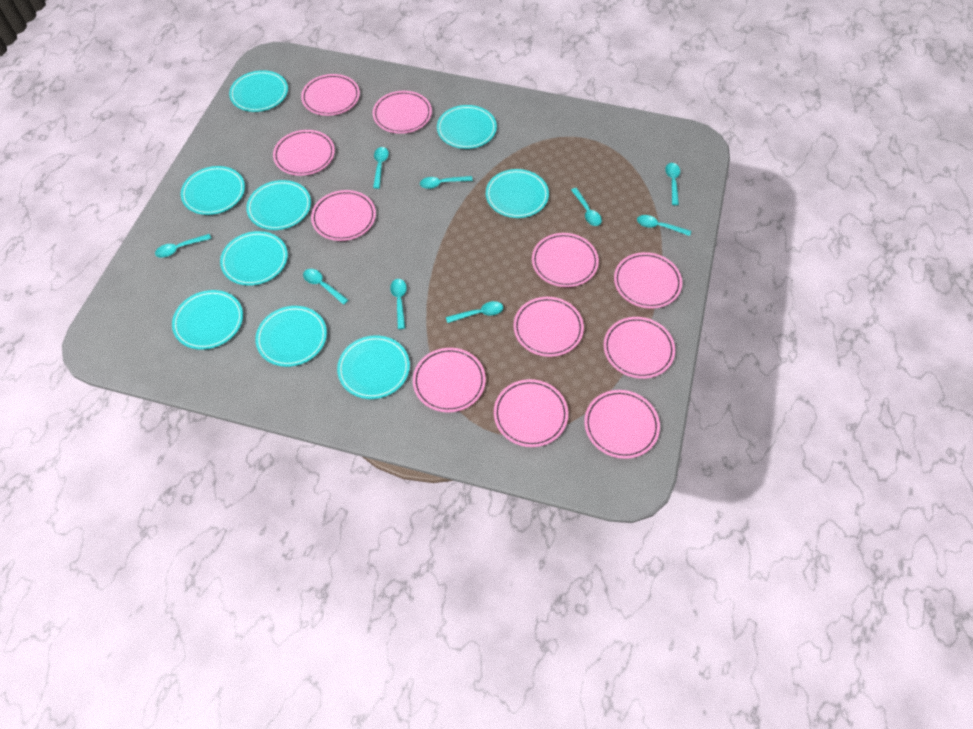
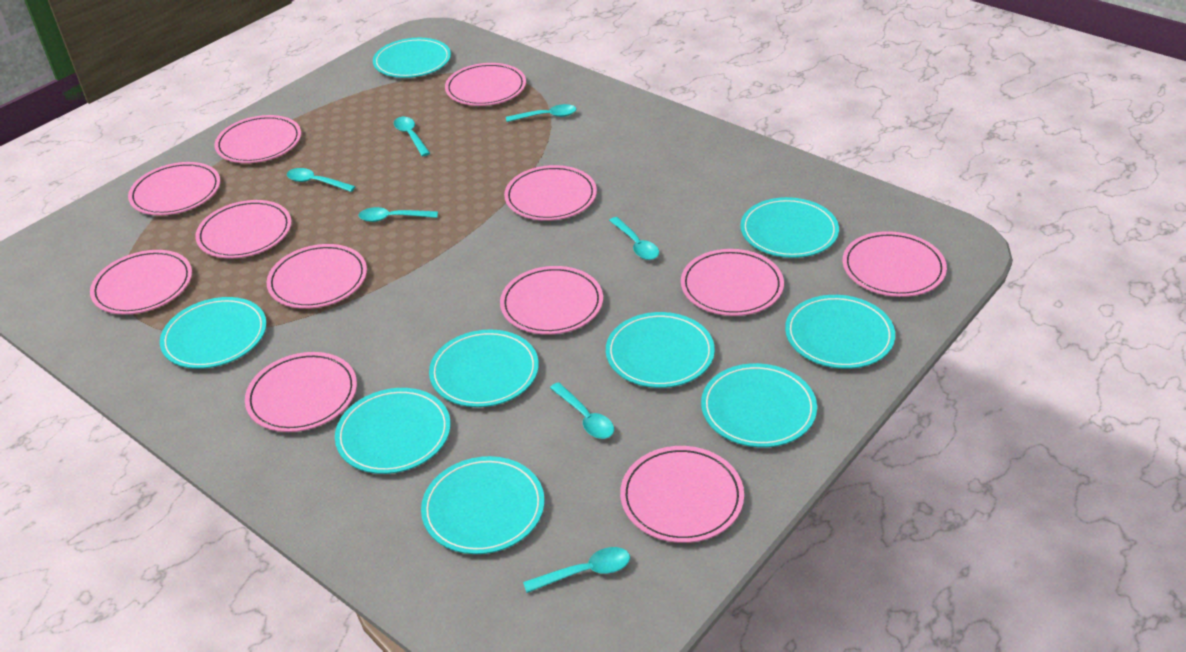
pink plate: [273,130,335,176] [301,74,360,116] [311,190,376,241] [373,91,432,134] [413,348,486,412] [494,379,568,447] [514,297,584,357] [532,233,599,287] [584,390,660,459] [604,317,675,379] [614,252,682,309] = 11 -> [90,250,192,315] [128,162,220,215] [196,200,292,258] [215,115,301,163] [245,352,357,432] [267,244,367,309] [445,63,526,106] [500,266,603,335] [504,165,597,221] [620,446,744,543] [681,249,784,316] [843,231,947,297] = 12
turquoise spoon: [155,234,211,258] [303,269,348,305] [373,147,389,189] [390,279,407,329] [420,176,473,189] [446,301,503,323] [571,188,602,226] [637,215,691,236] [665,163,680,205] = 9 -> [287,168,356,192] [358,207,438,222] [394,117,430,156] [506,104,577,122] [523,547,630,593] [550,382,614,439] [609,217,659,260] = 7

